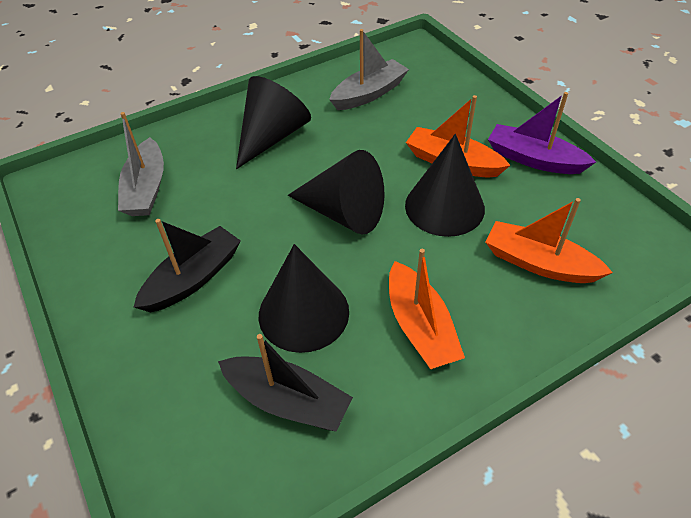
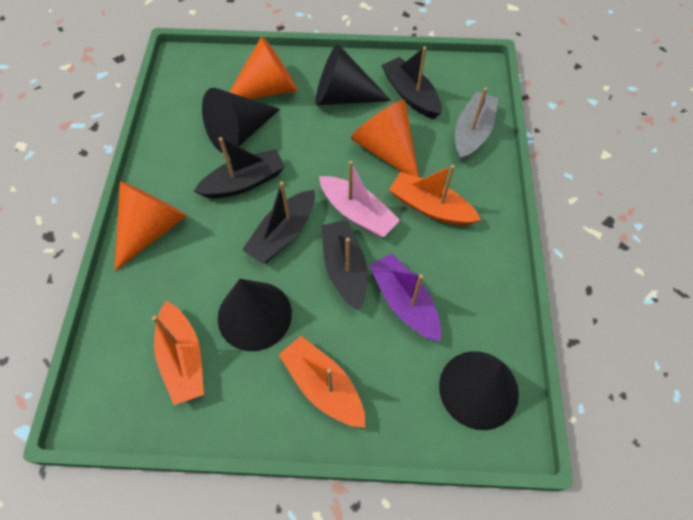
black boat: [134,219,241,313] [218,334,353,431] = 2 -> [194,137,286,198] [242,182,315,264] [322,220,368,311] [381,46,441,119] = 4
grey boat: [118,112,164,216] [329,29,409,110] = 2 -> [455,87,499,161] = 1
orange cone: none = 0 -> [115,181,187,271] [229,36,297,99] [351,100,419,177] = 3
pink boat: none = 0 -> [319,161,400,237] = 1

